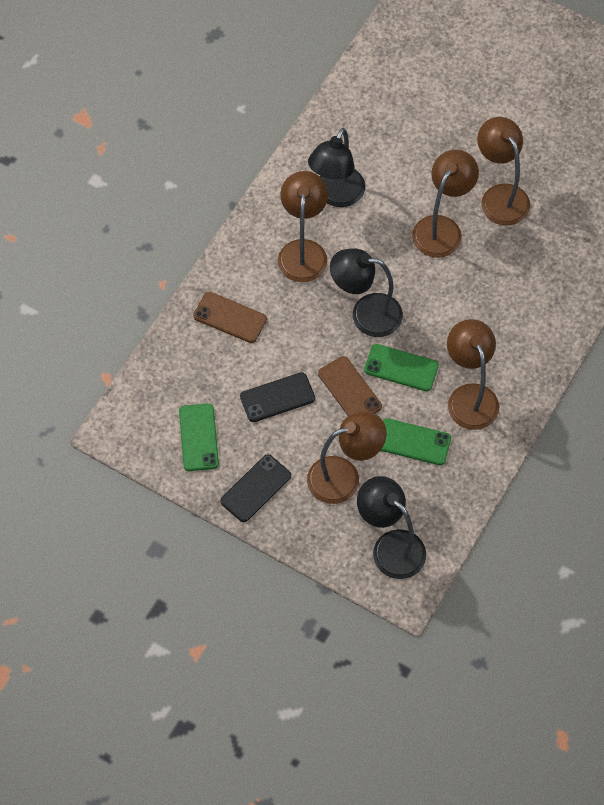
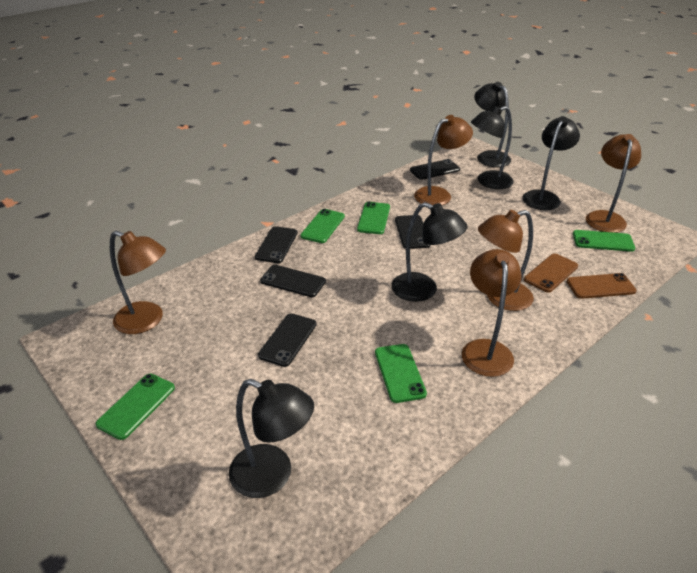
black lamp: [308,128,365,207] [330,248,403,337] [357,476,426,579] = 3 -> [229,379,314,498] [391,202,468,302] [471,106,514,189] [474,82,511,167] [522,116,580,210] = 5
black phone: [220,454,291,522] [240,372,315,422] = 2 -> [255,226,298,263] [258,313,316,367] [260,265,326,297] [395,215,431,249] [410,159,460,180] = 5
green phone: [179,403,219,471] [364,344,439,391] [381,418,451,465] = 3 -> [95,374,175,440] [300,209,345,243] [357,202,390,234] [375,344,427,403] [573,230,635,252] = 5

